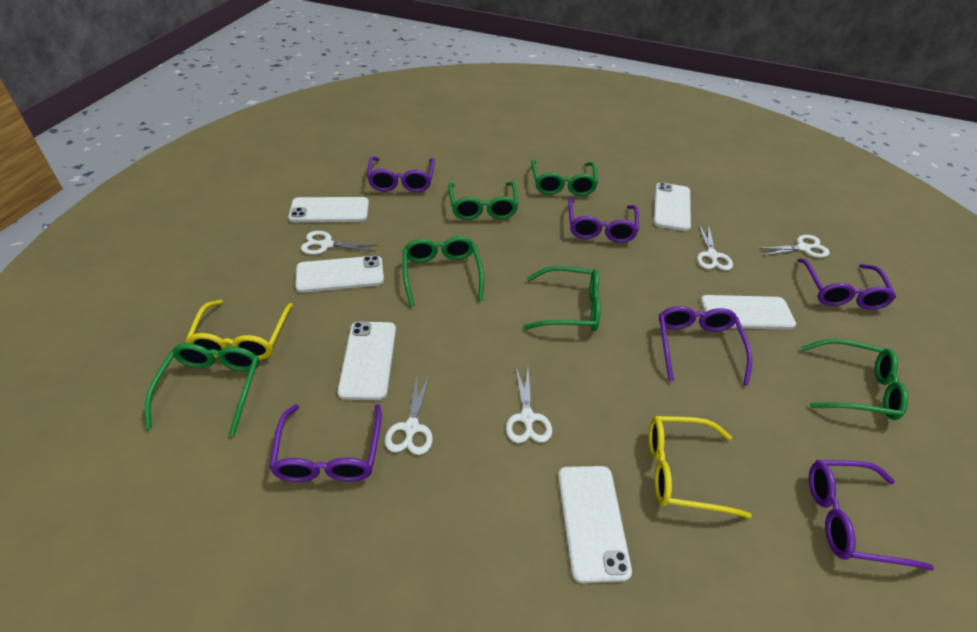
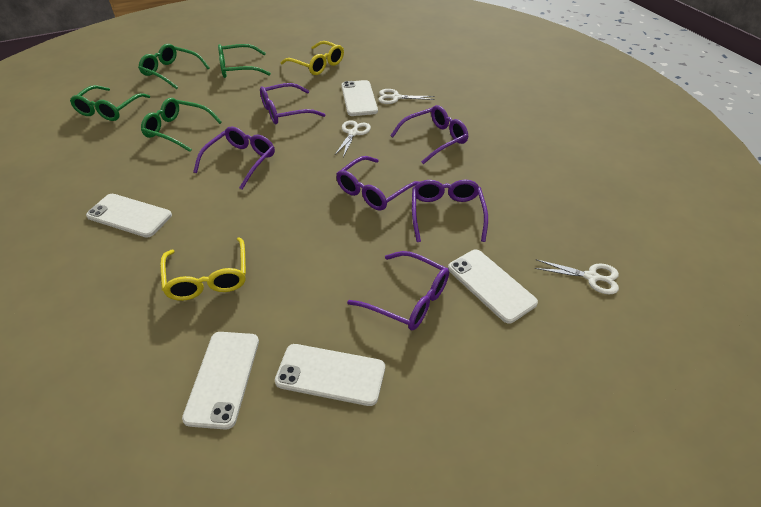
green glasses: [145,343,259,436] [403,236,484,307] [448,182,518,220] [523,266,601,331] [531,160,598,196] [801,339,908,420] = 6 -> [70,85,150,121] [138,44,210,89] [141,98,222,152] [218,44,271,78] = 4
white phone: [288,197,369,222] [295,256,384,293] [337,322,396,400] [558,466,632,583] [653,182,691,231] [700,295,796,330] = 6 -> [86,194,172,237] [182,332,259,430] [275,344,385,406] [341,80,378,116] [448,250,538,324] = 5
white scissors: [301,231,378,255] [384,375,433,455] [506,368,552,443] [697,224,733,271] [758,235,830,258] = 5 -> [335,120,371,157] [378,89,435,104] [534,259,619,294] = 3

